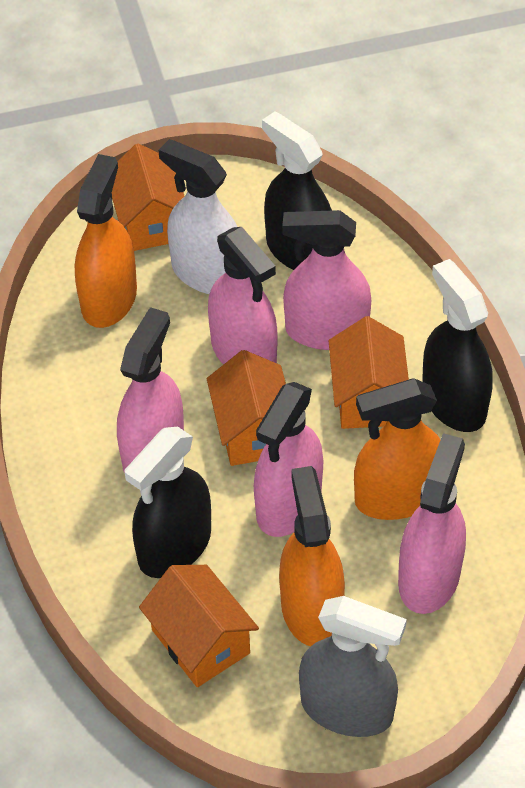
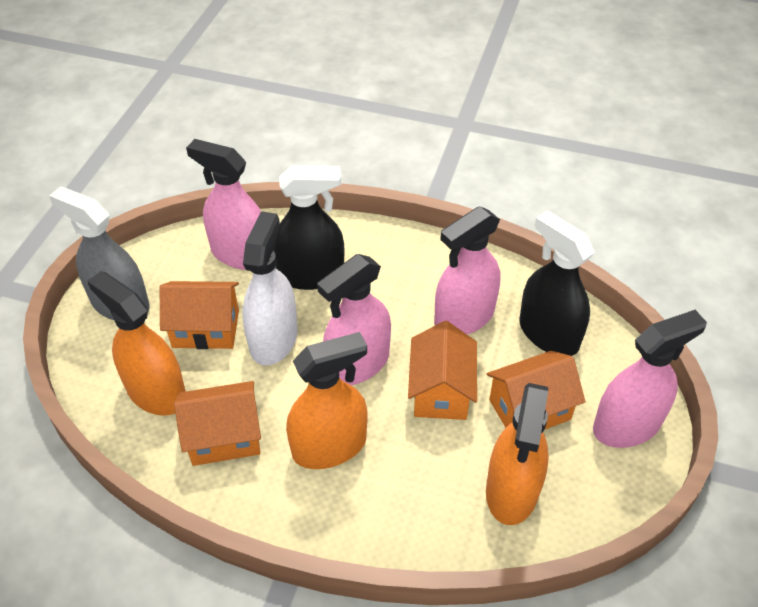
black spray bottle: [125,427,211,578] [262,111,332,270] [422,259,493,432] = 3 -> [274,165,344,290] [520,211,595,356] = 2
pink spray bottle: [117,307,184,473] [208,227,278,365] [254,382,323,537] [282,210,371,350] [398,433,466,614] = 5 -> [186,139,261,270] [317,254,391,385] [434,206,501,334] [593,310,707,448] = 4

